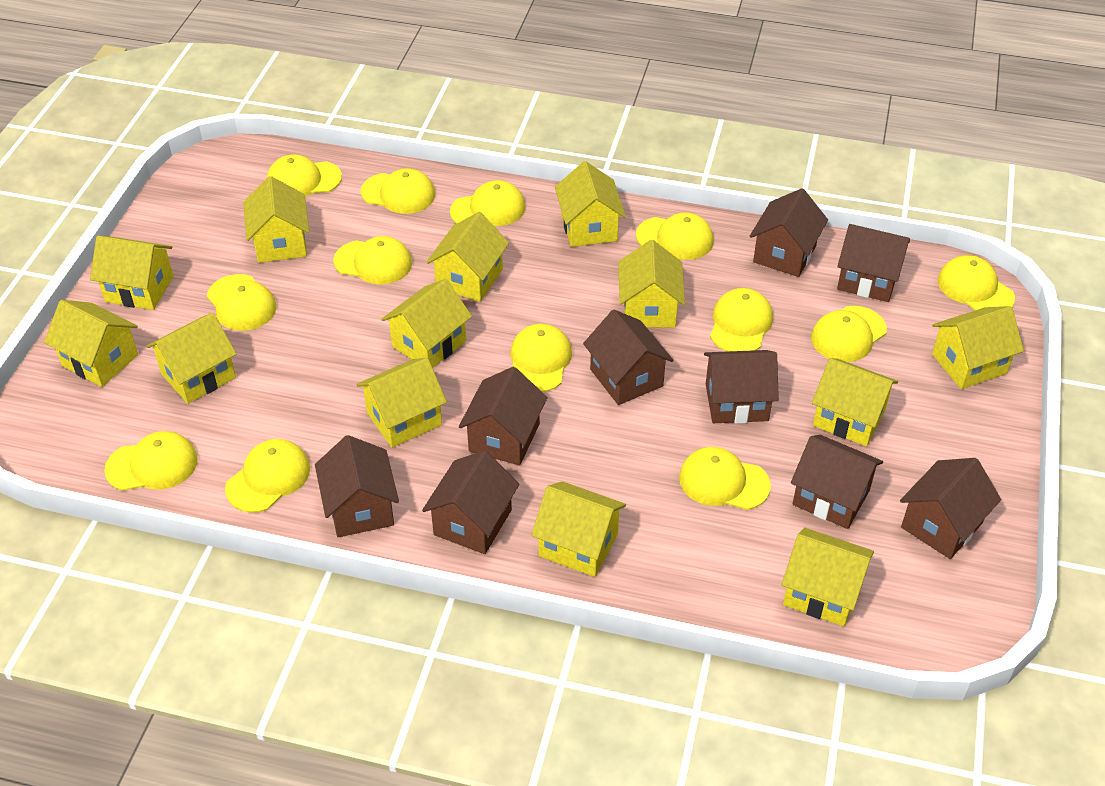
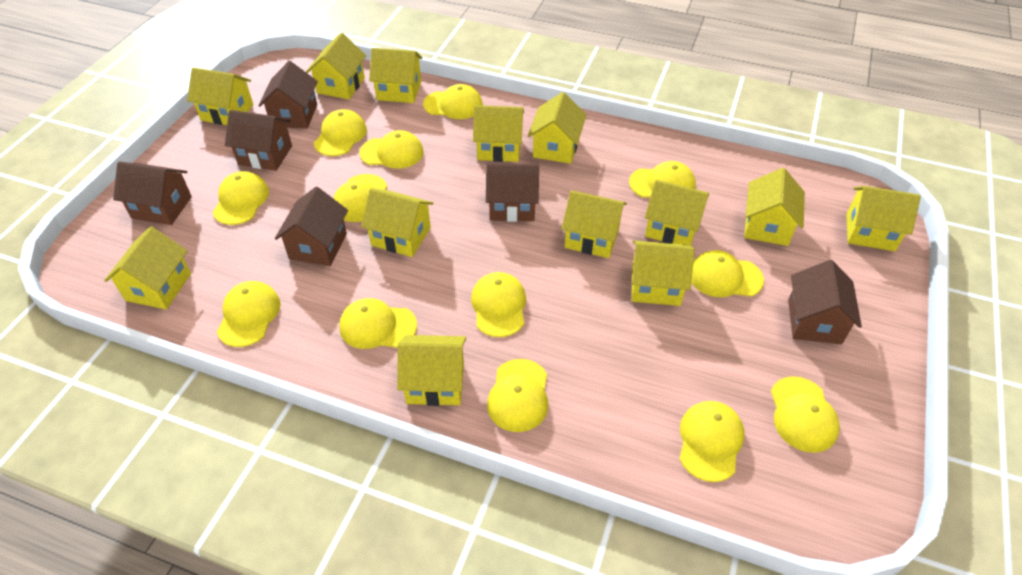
brown house: [315,435,399,537] [422,450,519,554] [459,367,547,465] [583,310,674,405] [704,350,779,424] [750,188,828,277] [791,435,883,529] [837,224,910,302] [900,458,1001,559] = 9 -> [113,162,192,225] [225,110,292,171] [258,61,318,129] [275,187,348,266] [486,164,539,222] [788,260,862,344] = 6

